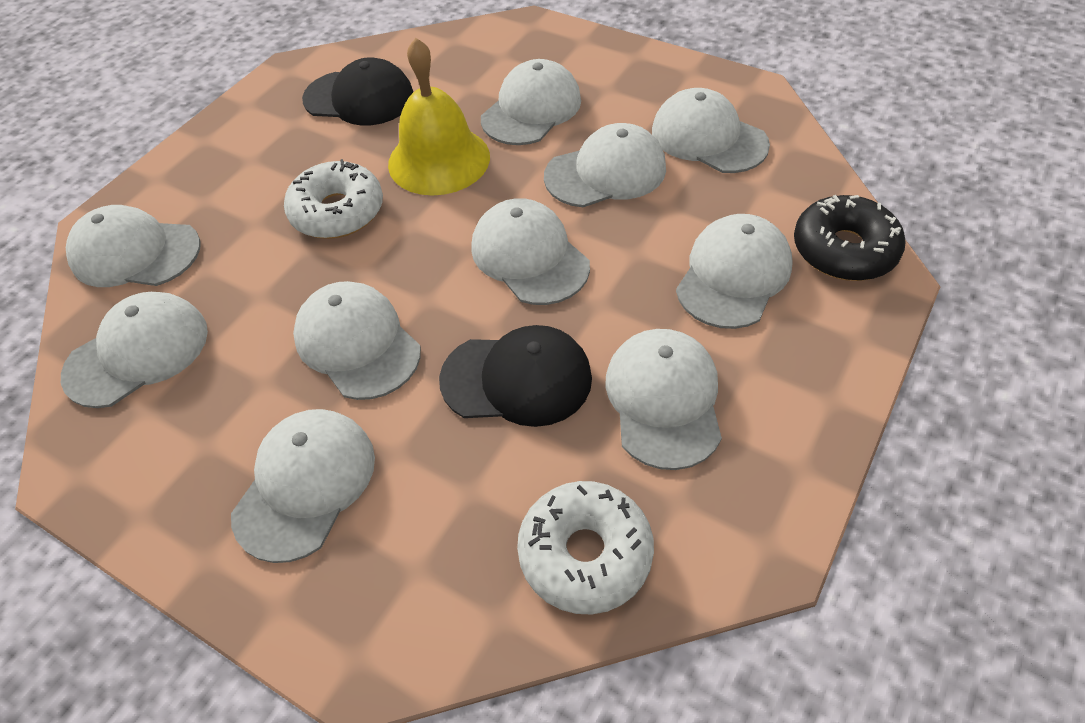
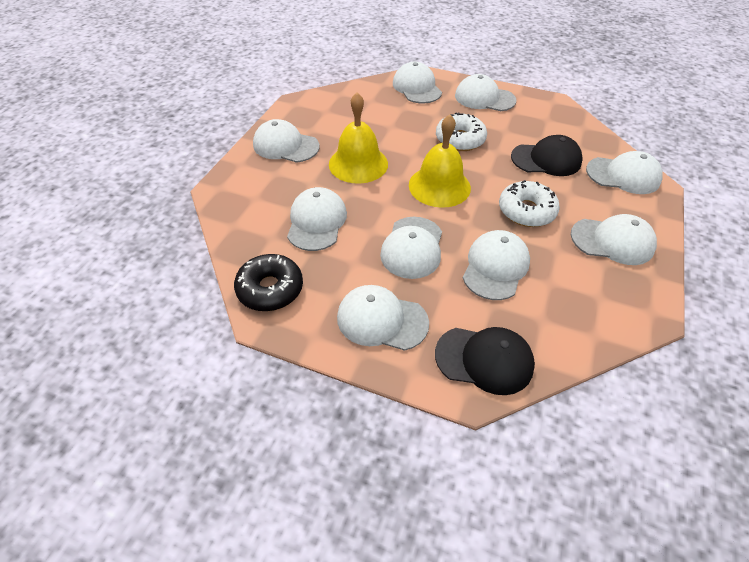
white cap: [61,292,208,408] [66,205,200,287] [231,409,375,563] [293,281,421,400] [471,198,590,305] [481,59,581,145] [544,123,666,207] [605,329,722,470] [652,88,770,173] [676,214,793,329] = 10 -> [253,119,320,163] [287,187,347,251] [337,285,429,351] [380,217,442,279] [393,62,442,104] [455,74,516,111] [463,230,530,300] [571,214,657,265] [586,151,663,194] = 9
yellow bell: [388,37,490,195] = 1 -> [329,93,388,184] [409,114,471,208] = 2

